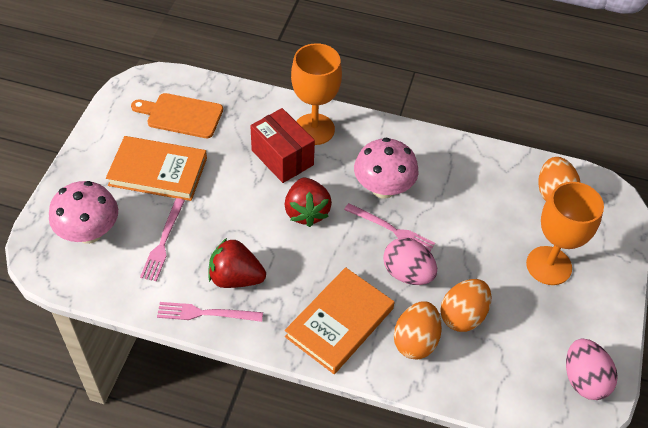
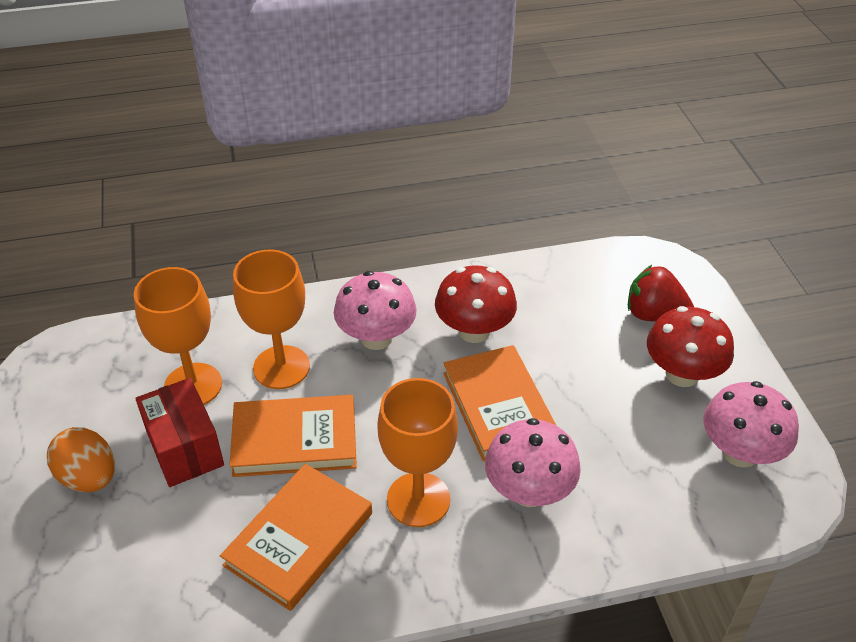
orange book: [106,136,207,201] [285,267,394,374] = 2 -> [220,464,372,611] [229,395,357,477] [443,345,557,461] = 3
orange cutting board: [131,93,223,138] = 1 -> none = 0
orange egg: [394,301,442,359] [440,279,492,332] [538,157,581,201] = 3 -> [47,427,115,492] = 1
orange goblet: [291,43,342,145] [526,182,604,285] = 2 -> [134,267,222,405] [233,249,310,389] [377,378,458,527] = 3
pink egg: [383,238,437,285] [566,339,618,400] = 2 -> none = 0
pink fork: [140,198,185,281] [157,302,263,322] [344,203,435,251] = 3 -> none = 0
pink mushroom: [49,181,118,244] [354,138,419,198] = 2 -> [334,271,417,350] [485,418,581,507] [703,381,799,468] = 3
red mushroom: none = 0 -> [435,265,517,343] [647,306,734,387] = 2
red strawberry: [209,238,266,288] [284,178,332,227] = 2 -> [628,264,694,322] = 1

